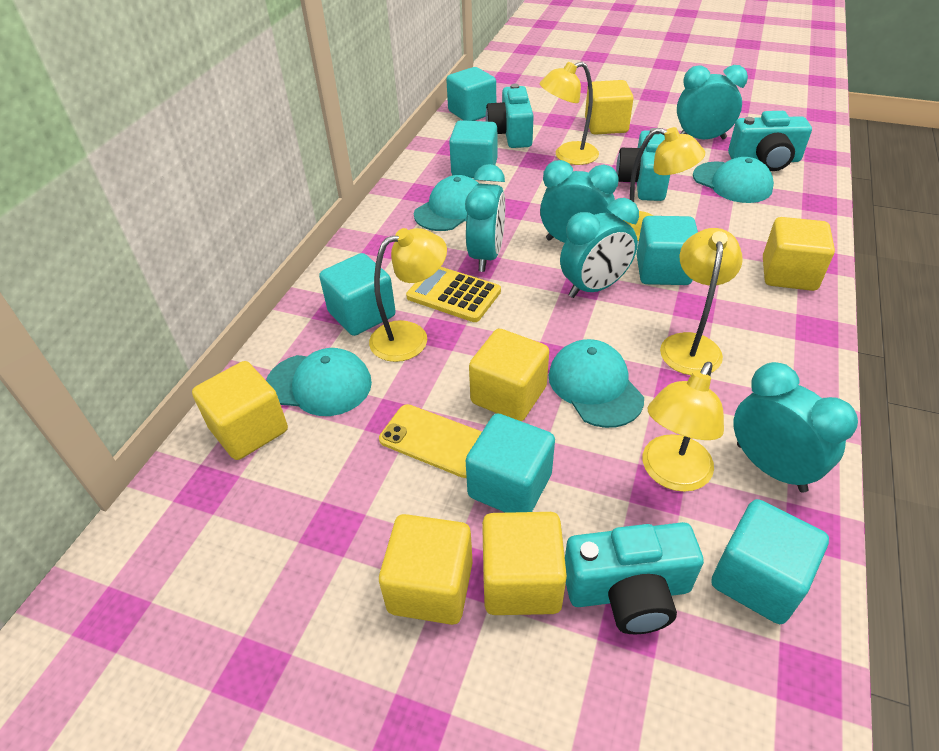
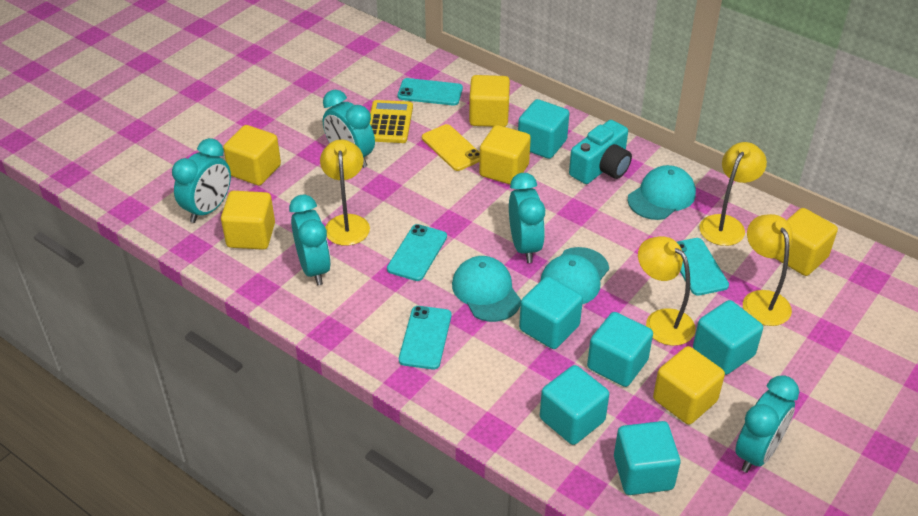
turquoise camera: [486,84,534,148] [565,522,704,634] [616,128,670,201] [728,111,812,171] = 4 -> [569,120,632,184] = 1
turquoise cap: [266,348,372,416] [414,175,479,231] [548,339,644,428] [693,157,774,203] = 4 -> [452,256,521,322] [540,247,609,304] [627,165,696,220] = 3
turquoise phone: none = 0 -> [387,224,447,281] [398,78,463,106] [399,306,451,369] [677,238,729,296] = 4
yellow lamp: [369,228,447,362] [540,62,599,165] [624,127,705,241] [643,362,724,492] [660,228,743,375] = 5 -> [320,139,370,246] [638,236,696,346] [699,142,767,246] [743,214,793,326] = 4

